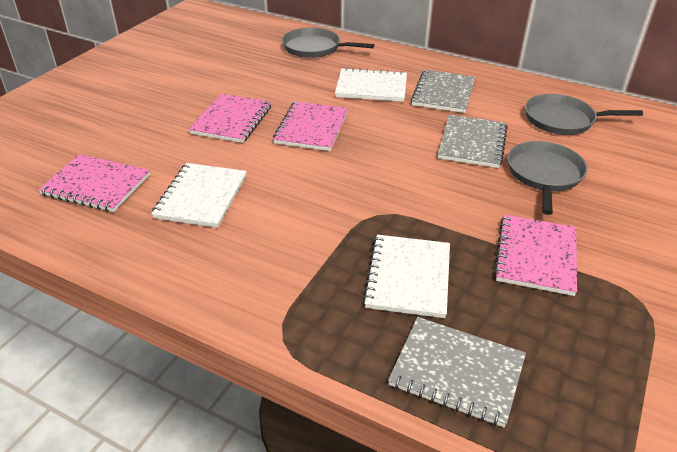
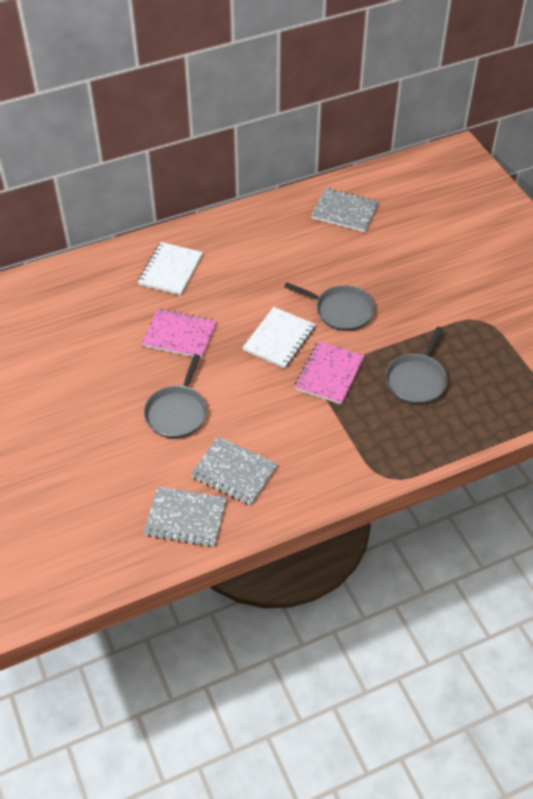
pink notebook: [38,154,150,212] [189,94,271,143] [273,101,348,151] [494,214,577,296] = 4 -> [141,308,217,359] [295,341,365,404] = 2
white notebook: [151,163,247,228] [335,67,407,102] [363,235,450,318] = 3 -> [138,242,203,295] [242,307,316,368] = 2

